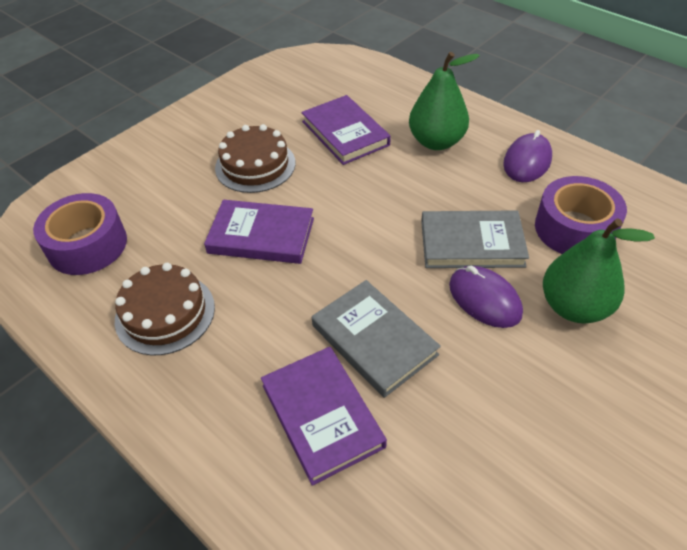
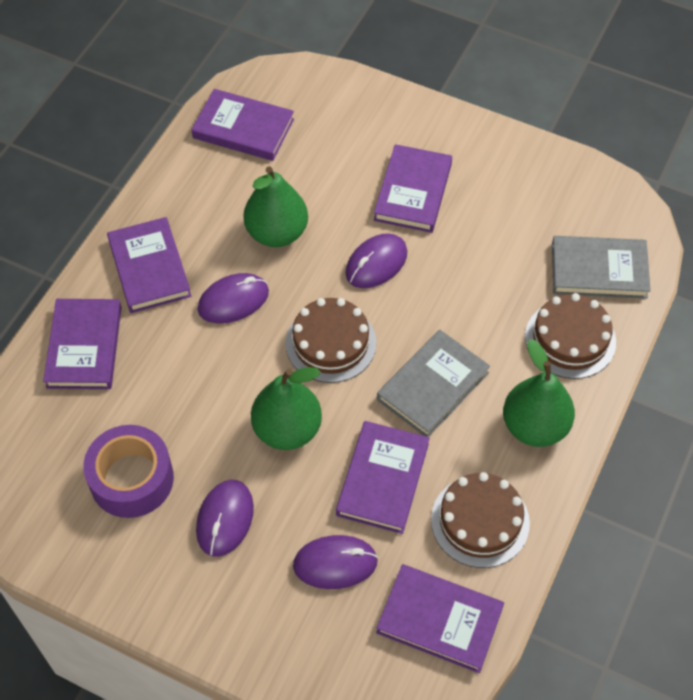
brown cake: [115,263,215,356] [215,124,296,193] = 2 -> [286,298,376,383] [431,472,530,568] [525,293,616,379] = 3
green pear: [409,52,480,150] [543,218,655,324] = 2 -> [243,166,308,247] [251,367,322,450] [503,339,575,447] = 3
purple book: [204,200,314,264] [261,347,387,486] [301,95,391,165] = 3 -> [43,299,122,389] [107,217,191,313] [191,89,294,161] [336,421,429,534] [374,144,452,233] [376,564,504,673] = 6
purple mouse: [449,266,523,328] [503,130,552,182] = 2 -> [196,480,254,557] [198,273,269,323] [293,535,378,589] [345,233,407,288] = 4
purple tape: [33,193,127,275] [535,176,627,254] = 2 -> [83,425,174,518] = 1

